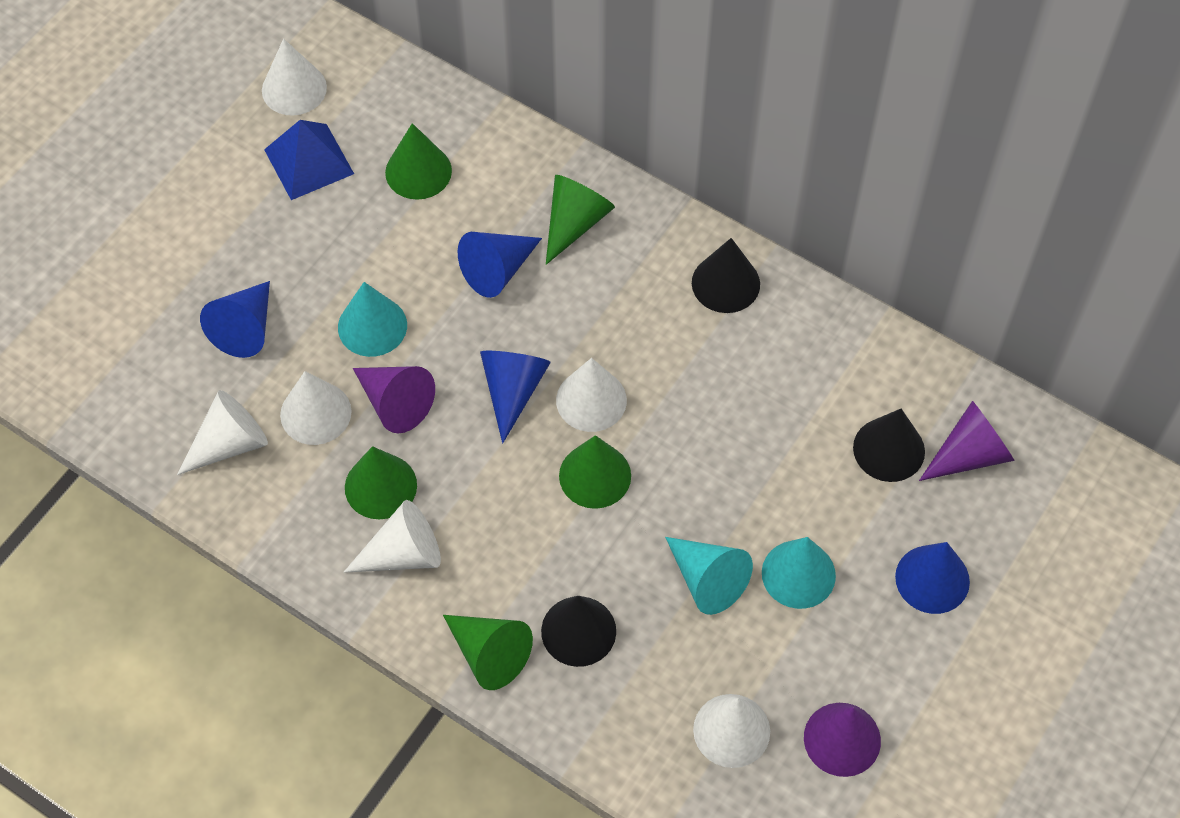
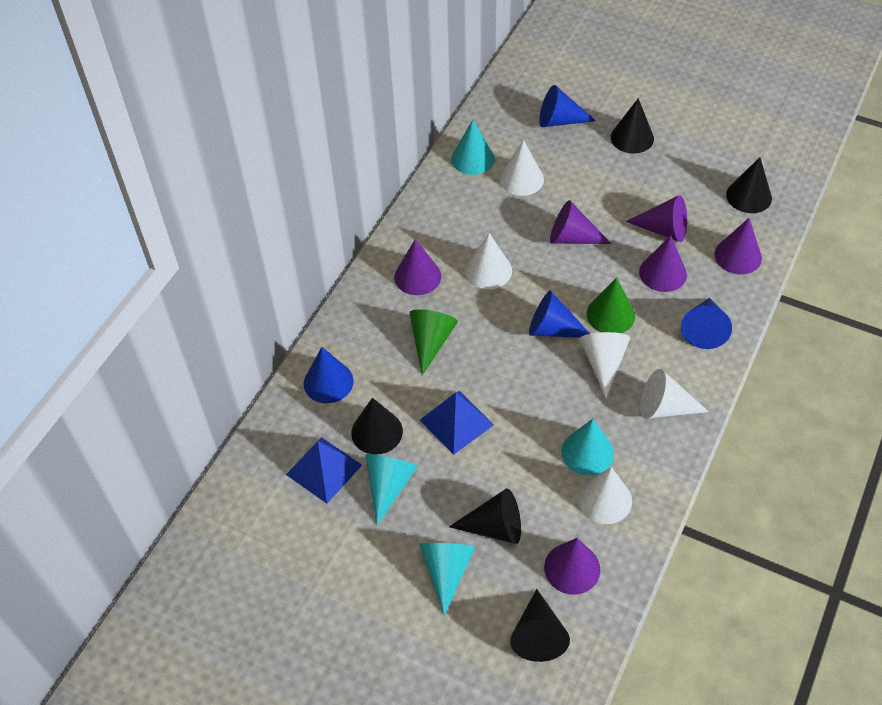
black cone: [541,596,616,667] [692,238,760,313] [853,409,925,482] = 3 -> [351,398,403,455] [449,489,521,544] [510,589,570,662] [611,98,654,154] [726,157,772,213] = 5
blue pyramid: [264,120,354,200] = 1 -> [286,437,362,504] [420,391,494,455] = 2
green cone: [345,446,417,519] [385,123,452,200] [443,615,533,690] [546,175,615,265] [559,435,631,509] = 5 -> [409,309,458,375] [586,278,635,333] = 2
purple cone: [353,366,435,433] [804,703,881,777] [919,401,1014,481] = 3 -> [394,239,441,295] [544,538,600,595] [550,200,611,244] [626,195,687,242] [639,235,687,292] [714,218,762,275] = 6
turquoise cone: [338,282,407,357] [665,537,753,615] [762,537,836,609] = 3 -> [366,454,418,525] [419,543,475,616] [451,120,495,175] [561,419,614,476] = 4
white cone: [177,390,268,475] [262,39,327,116] [280,371,352,445] [344,500,441,573] [556,358,627,432] [693,694,770,768] = 6 -> [465,233,512,289] [500,140,544,196] [578,467,632,524] [580,332,630,399] [640,369,709,419] = 5

